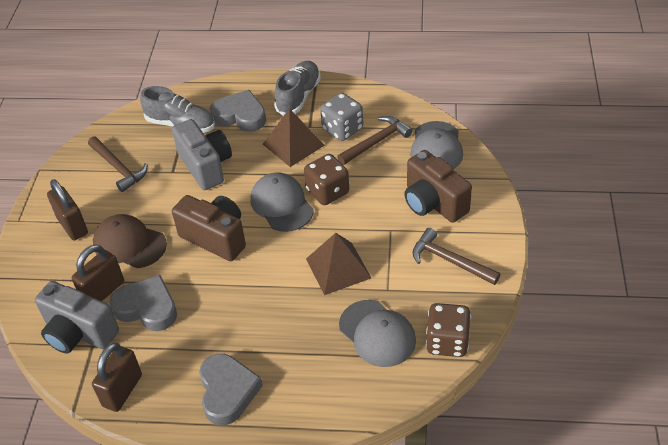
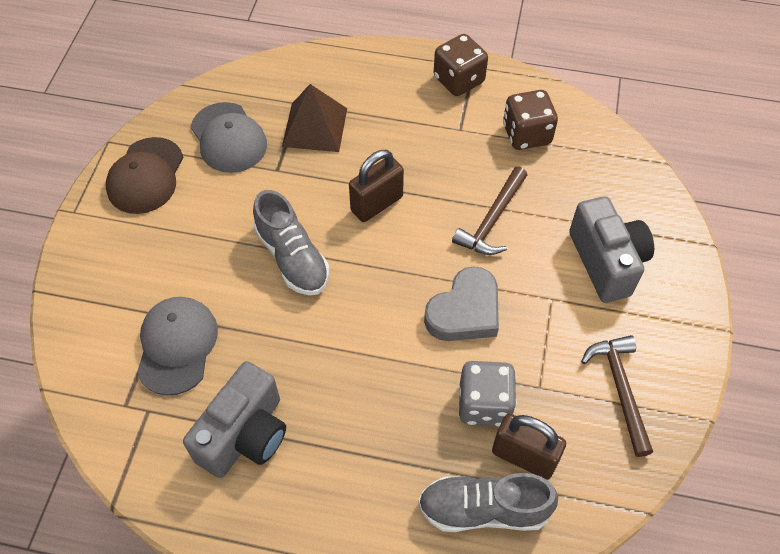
brown camera: [172,195,246,261] [404,150,472,223] = 2 -> none = 0
brown hammer: [88,136,148,192] [337,116,413,165] [412,228,501,285] = 3 -> [452,167,527,255] [581,335,653,457] = 2
brown padlock: [47,179,88,240] [72,244,124,301] [92,343,142,412] = 3 -> [349,150,404,222] [492,414,566,480] = 2
brown pyramid: [263,108,325,167] [306,233,371,295] = 2 -> [282,84,347,152] = 1
grey cap: [250,172,314,232] [339,300,416,367] [410,121,463,168] = 3 -> [137,297,218,396] [191,102,267,173] = 2
grey heart: [110,275,177,331] [199,354,263,425] [210,90,266,132] = 3 -> [424,266,499,341] = 1

